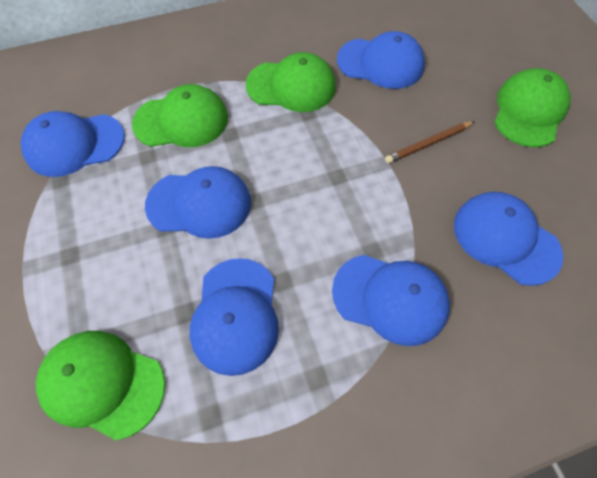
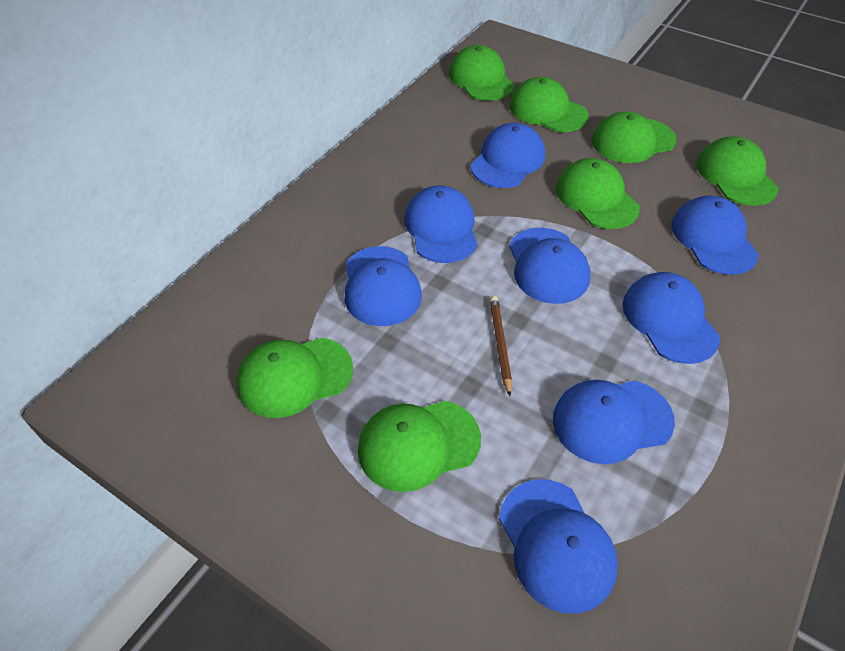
blue cap: [20,111,125,177] [145,166,251,239] [190,258,279,376] [332,255,450,346] [337,31,425,89] [454,192,563,286] = 6 -> [345,246,422,326] [405,186,478,263] [470,123,545,188] [499,479,618,614] [509,228,590,304] [553,380,675,464] [623,272,720,364] [671,196,759,275] = 8
green cap: [36,331,165,440] [132,84,228,147] [246,52,336,112] [494,68,571,147] = 4 -> [237,338,353,418] [358,401,481,492] [449,45,515,101] [509,77,589,132] [556,158,640,229] [592,112,677,163] [696,137,779,206] = 7

